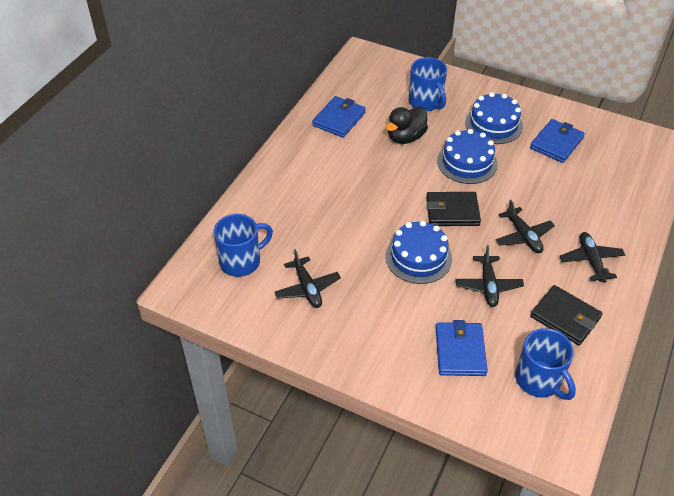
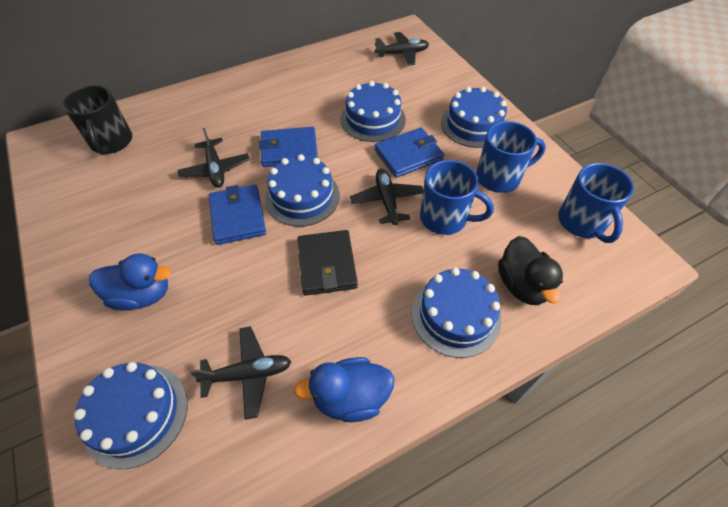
black mug: none = 0 -> [63,85,132,155] = 1
black wallet: [426,192,481,226] [530,285,603,346] = 2 -> [297,230,358,296] = 1
blue cake: [385,221,452,284] [437,129,498,184] [465,92,523,144] = 3 -> [73,362,188,469] [265,154,340,227] [340,81,406,142] [412,268,501,358] [441,87,507,148] = 5
blue duck: none = 0 -> [89,253,172,311] [294,357,394,422] = 2

